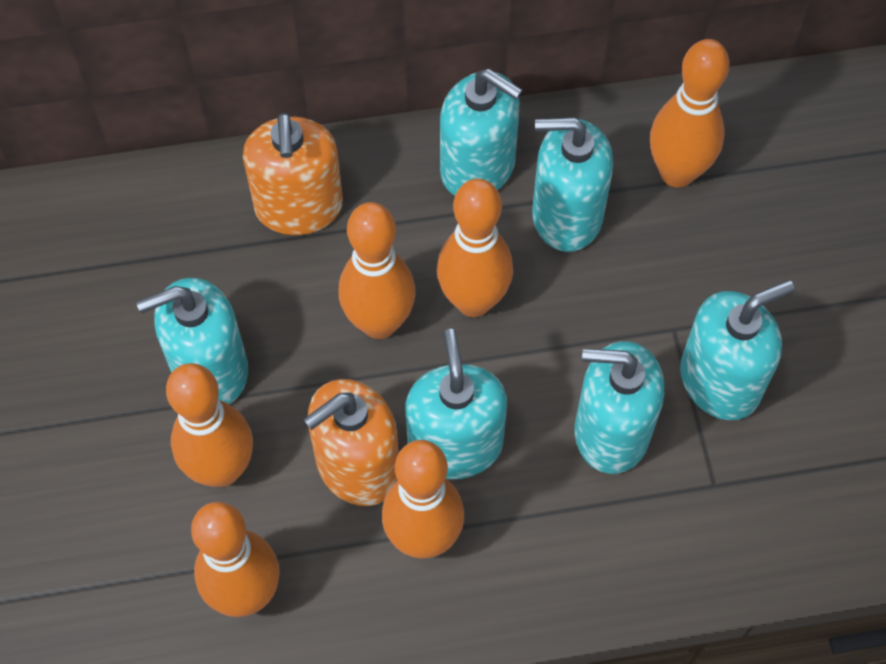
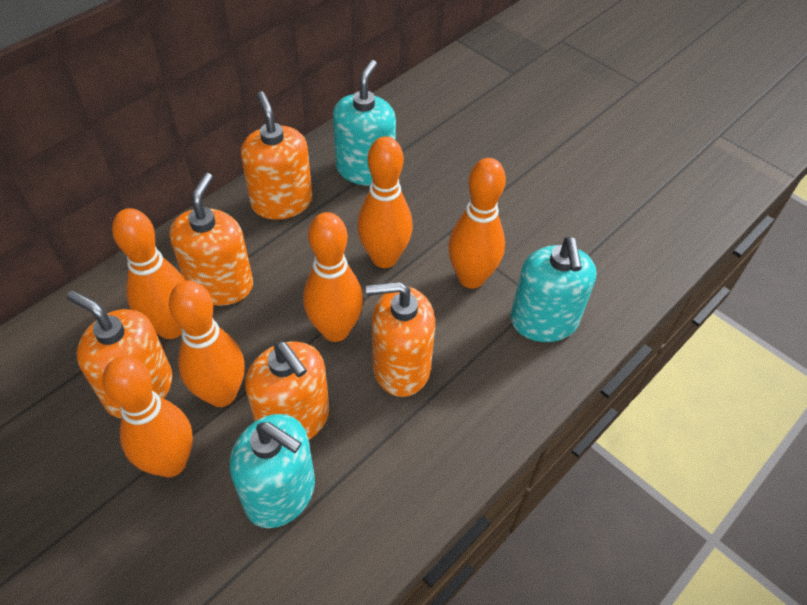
orange soap dispenser: [243,113,343,235] [303,379,399,506] = 2 -> [67,291,172,418] [169,173,253,306] [241,91,312,220] [245,341,329,440] [366,282,435,397] = 5
turquoise soap dispenser: [136,278,248,404] [406,329,507,479] [440,69,522,196] [532,117,613,252] [575,341,664,474] [680,280,794,420] = 6 -> [230,414,315,528] [333,60,396,186] [510,237,596,342] = 3

